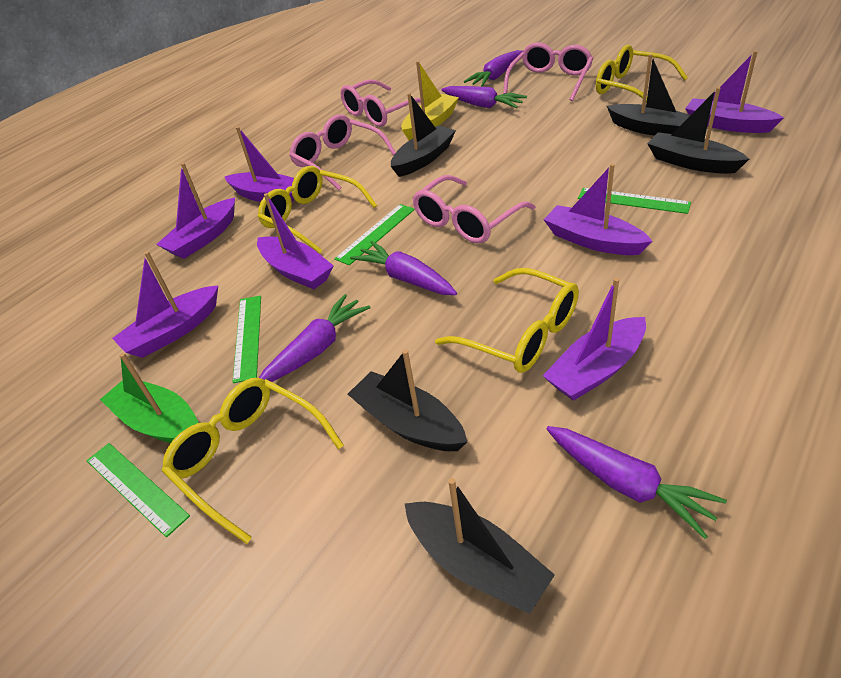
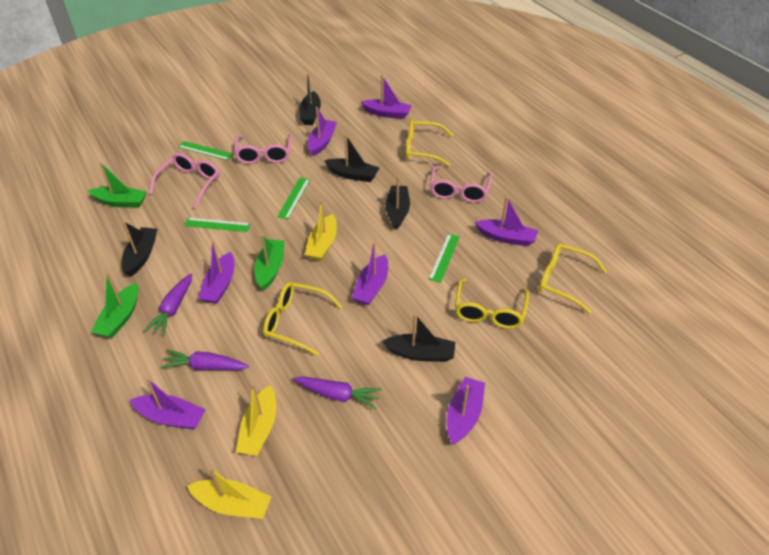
green boat: [100,353,198,443] = 1 -> [88,162,147,208] [91,273,138,338] [255,234,285,290] = 3
pink glasses: [289,114,396,190] [340,79,421,127] [412,175,536,243] [503,42,593,101] = 4 -> [149,153,220,208] [234,134,292,164] [430,166,492,203] = 3
purple carrot: [259,294,371,382] [350,241,457,295] [441,86,527,108] [464,50,523,87] [546,426,727,539] = 5 -> [144,273,192,336] [160,349,249,370] [293,376,382,409] = 3
yellow boat: [401,61,459,140] = 1 -> [187,467,271,519] [236,384,276,456] [305,200,337,261] = 3

